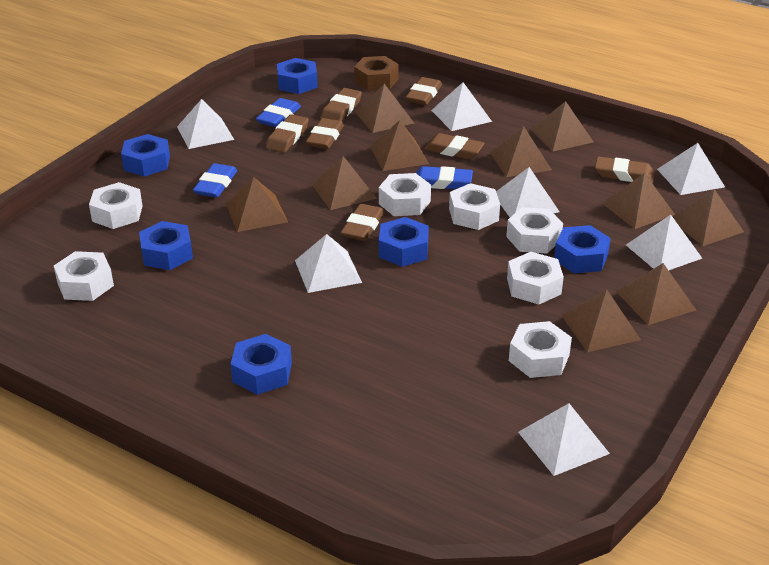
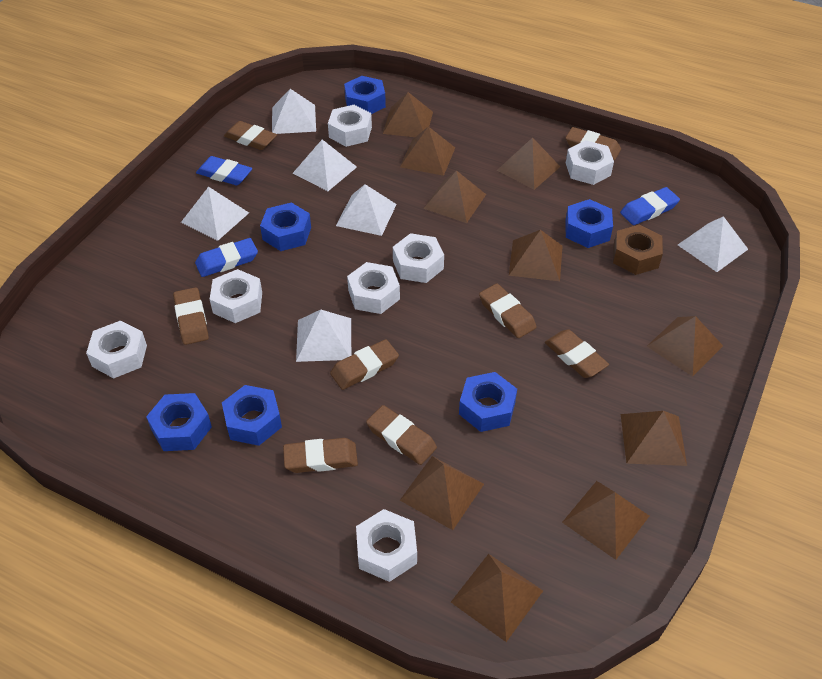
brown eraser: [266,114,309,153] [306,118,344,149] [321,88,362,121] [340,204,385,241] [405,77,442,105] [424,133,484,159] [595,156,655,184] = 7 -> [173,287,209,345] [224,121,277,150] [283,438,358,473] [330,339,399,390] [366,405,437,465] [479,283,536,338] [545,329,609,378] [565,127,621,160] = 8
white pyramid: [177,99,234,149] [295,234,362,293] [431,82,492,131] [496,167,560,217] [518,403,610,476] [626,215,702,270] [657,143,725,195] = 7 -> [181,187,249,241] [272,89,316,134] [293,139,357,191] [296,310,351,362] [336,184,397,236] [678,216,748,272] = 6

